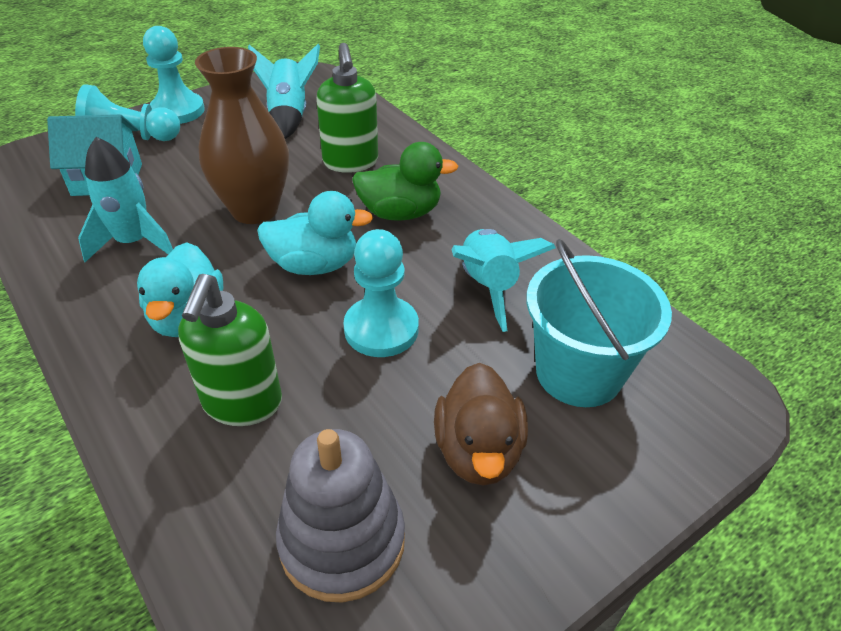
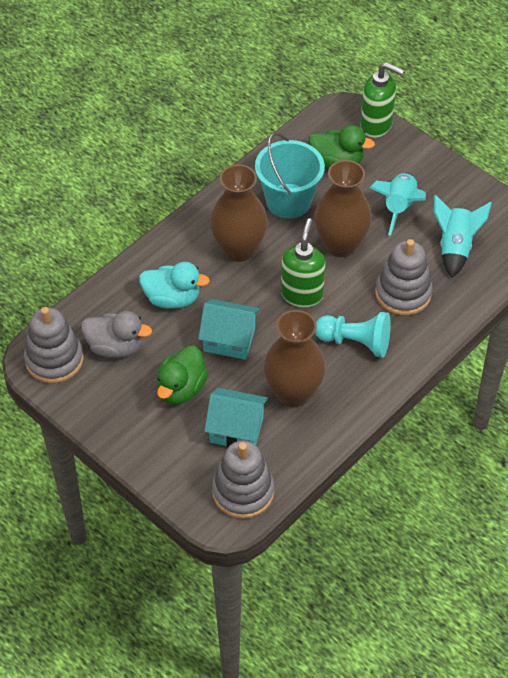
brown duck: [434,363,528,485] = 1 -> none = 0
brown vase: [195,47,289,224] = 1 -> [210,164,268,262] [264,310,326,407] [314,160,372,257] = 3
green duck: [352,142,459,221] = 1 -> [157,346,208,405] [309,125,375,168] = 2
grey duck: none = 0 -> [81,311,152,358] = 1
grey stacking toy: [276,429,405,603] = 1 -> [24,307,84,384] [212,441,274,519] [375,239,433,315] = 3
turquoise duck: [137,242,223,337] [257,191,373,275] = 2 -> [139,262,210,309] = 1
turquoise house: [47,114,142,196] = 1 -> [198,299,260,360] [204,388,268,447] = 2
turquoise pawn: [75,84,180,141] [143,26,205,124] [343,229,419,357] = 3 -> [315,312,391,358] = 1
turquoise rocket: [78,137,173,262] [248,44,320,139] [451,229,556,332] = 3 -> [370,173,426,236] [434,195,491,278] = 2

